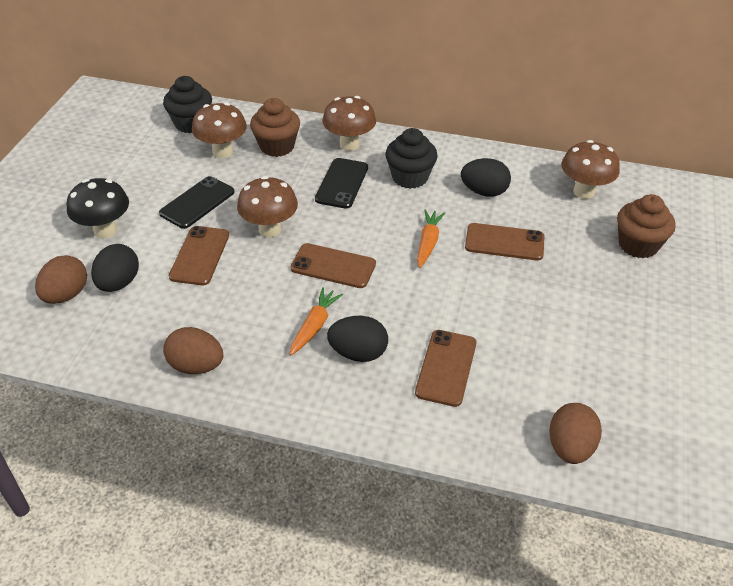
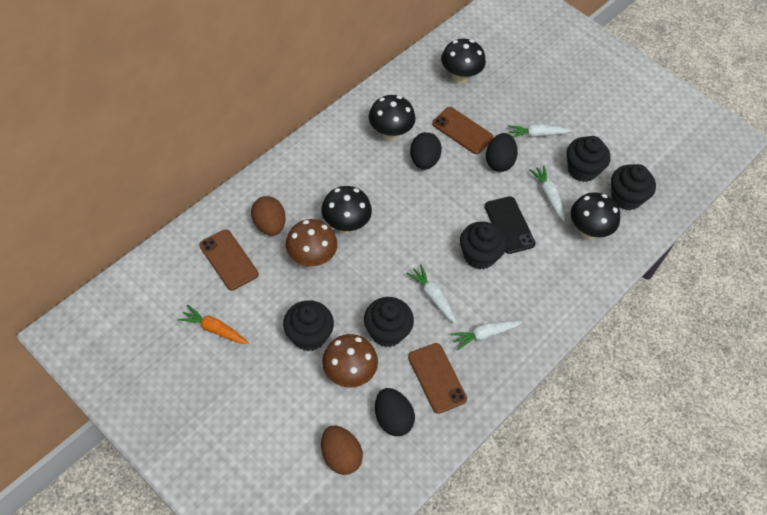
black cupcake: [163,76,212,133] [385,128,438,189] = 2 -> [283,300,334,351] [364,297,414,347] [460,221,507,270] [567,136,610,182] [611,164,656,210] = 5
black mushroom: [67,178,129,239] = 1 -> [321,186,372,233] [369,95,416,141] [441,39,486,83] [571,192,620,239] = 4
black phone: [159,176,234,229] [315,158,368,209] = 2 -> [484,196,536,254] = 1
brown cupcake: [250,98,300,157] [617,194,676,259] = 2 -> none = 0
brown egg: [35,255,87,304] [163,327,223,374] [549,403,602,464] = 3 -> [251,196,285,236] [321,426,363,475] = 2
brown mushroom: [192,102,247,158] [237,176,298,237] [322,96,376,151] [561,140,620,199] = 4 -> [285,219,337,267] [322,334,378,388] = 2
brown phone: [169,226,229,285] [291,243,376,288] [415,330,477,407] [465,223,545,260] = 4 -> [199,229,258,291] [408,343,467,414] [432,107,494,154] = 3
orange carrot: [290,287,343,355] [417,209,445,268] = 2 -> [178,305,249,344] = 1
white carrot: none = 0 -> [406,264,457,324] [450,320,522,350] [508,124,572,138] [529,165,565,221] = 4

